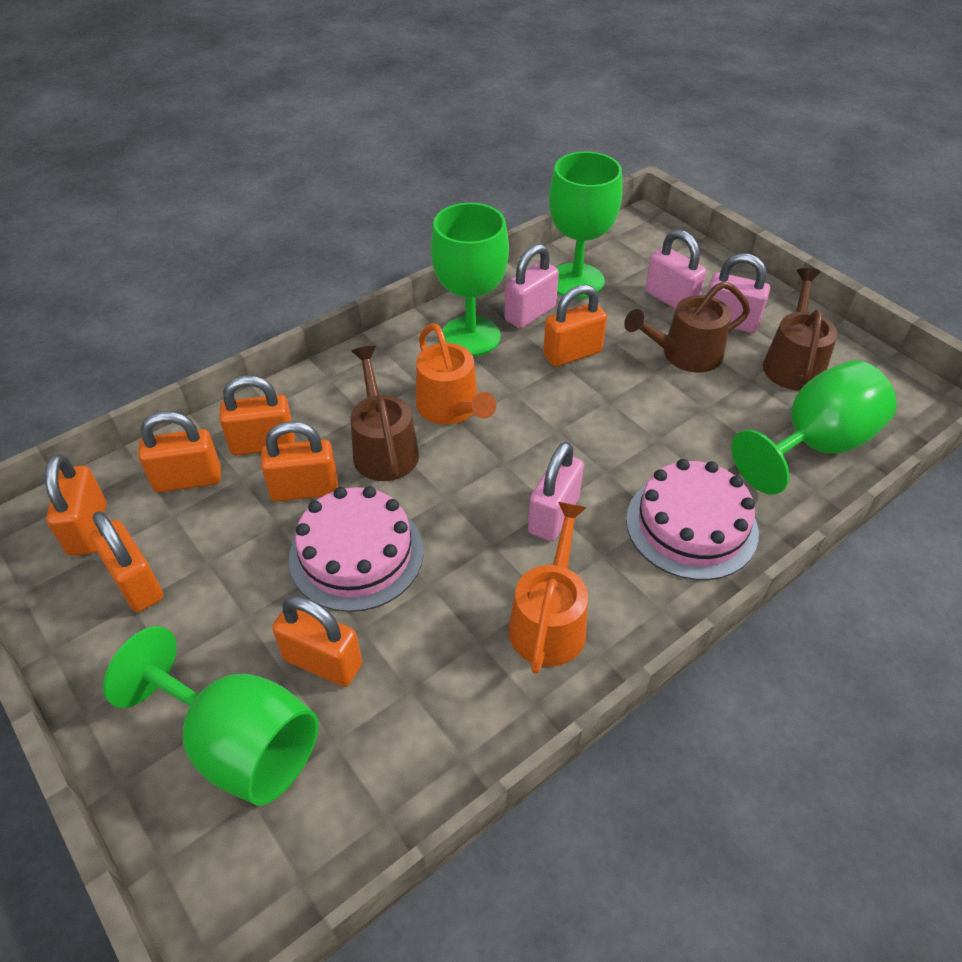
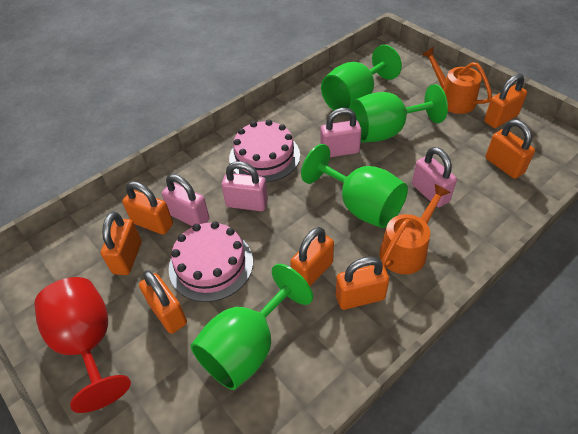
brown watering can: [350,346,419,481] [624,281,750,373] [763,268,837,391] = 3 -> none = 0
red goblet: none = 0 -> [34,277,131,413] = 1

